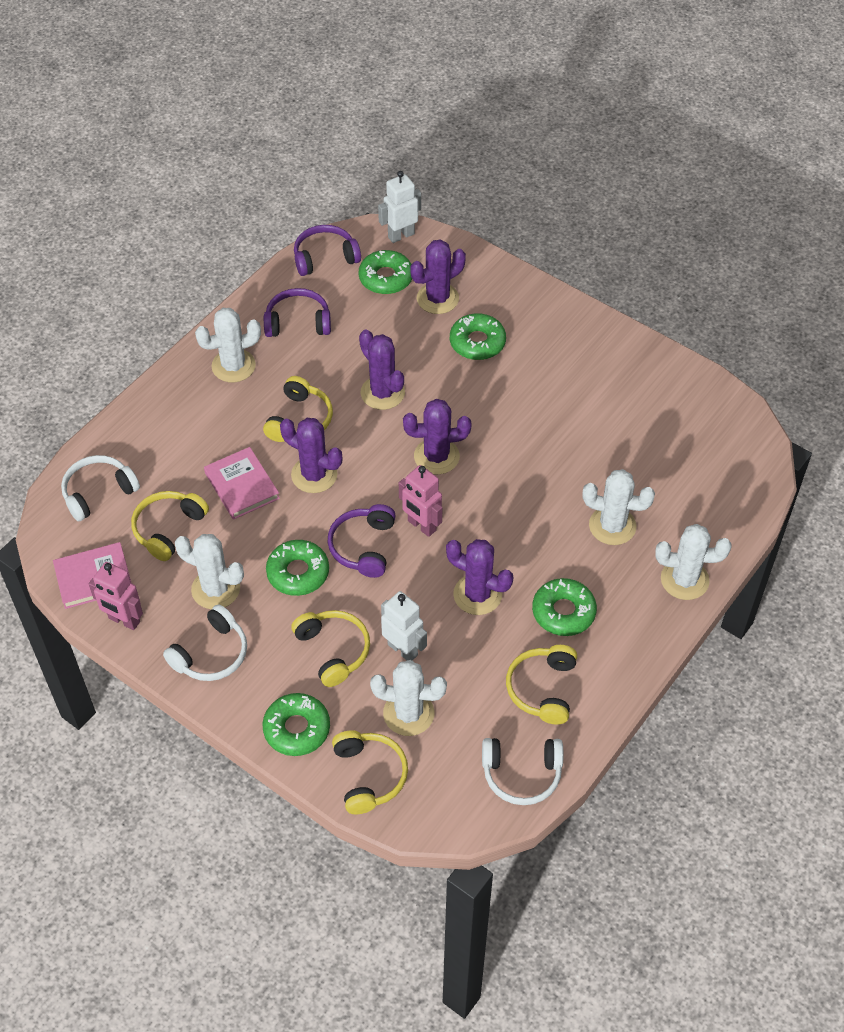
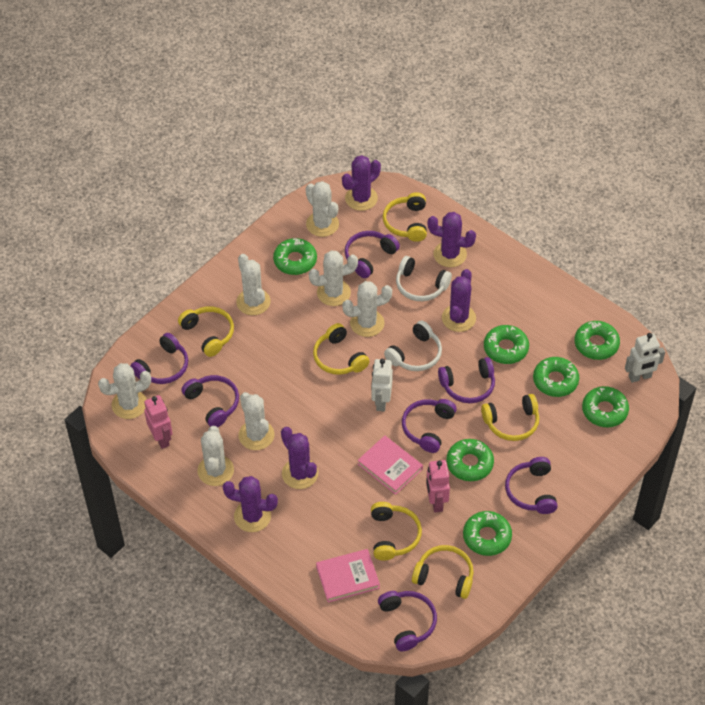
green donut: [263,693,330,756] [266,540,329,596] [359,250,412,294] [450,313,506,360] [532,578,597,636] = 5 -> [273,238,317,275] [446,439,494,481] [463,511,512,556] [484,325,529,364] [533,357,579,397] [574,321,620,360] [582,386,629,427] = 7
purple headphones: [264,288,331,337] [294,225,361,276] [327,504,396,578] = 3 -> [130,333,188,384] [182,375,239,427] [345,231,400,278] [378,591,437,651] [402,399,457,453] [438,357,495,403] [505,457,558,514] = 7
white cactus: [175,534,244,609] [195,308,261,382] [370,660,447,736] [582,469,655,545] [655,524,732,600] = 5 -> [98,363,151,419] [197,426,234,486] [236,254,271,315] [238,392,275,450] [306,181,339,237] [309,250,358,306] [342,281,392,337] = 7
white headphones: [61,455,140,521] [163,604,247,681] [482,738,563,805] = 3 -> [384,321,442,371] [396,256,452,301] = 2
yellow headphones: [131,491,209,561] [263,376,333,442] [291,610,370,687] [332,730,408,814] [506,645,577,725] = 5 -> [178,306,234,357] [313,323,370,375] [371,502,422,561] [383,192,427,242] [412,545,474,599] [481,394,539,441] = 6

